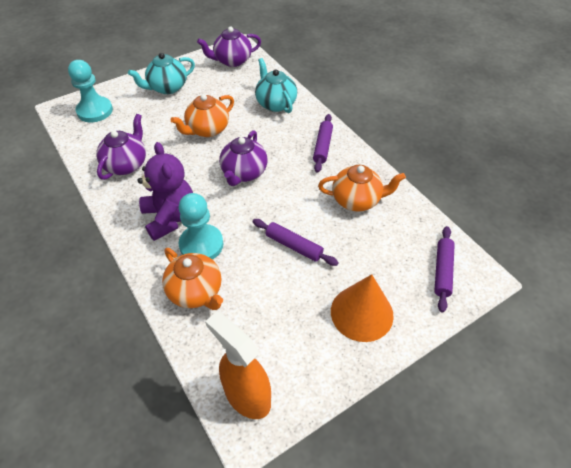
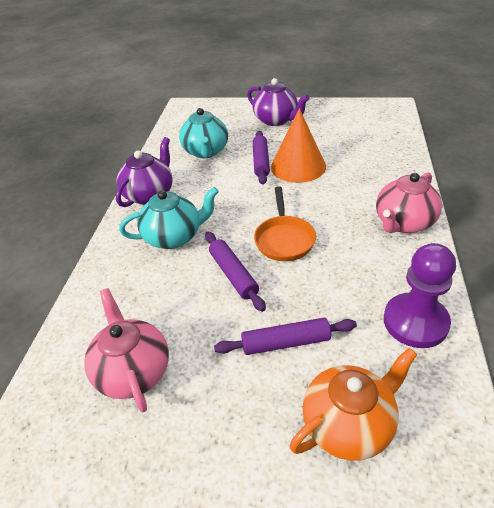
orange pan: none = 0 -> [254,186,316,261] = 1
orange spray bottle: [205,312,271,419] = 1 -> none = 0
orange teapot: [162,248,223,310] [171,94,234,137] [318,165,406,211] = 3 -> [290,348,418,461] = 1
pink teapot: none = 0 -> [84,288,169,412] [376,172,442,233] = 2
purple pawn: none = 0 -> [384,243,456,348] = 1
purple teapot: [96,114,146,180] [197,26,261,67] [219,130,267,186] = 3 -> [116,137,173,207] [247,78,310,126] = 2
purple teddy bear: [137,142,193,241] = 1 -> none = 0
turquoise pawn: [68,60,113,122] [179,193,223,260] = 2 -> none = 0

